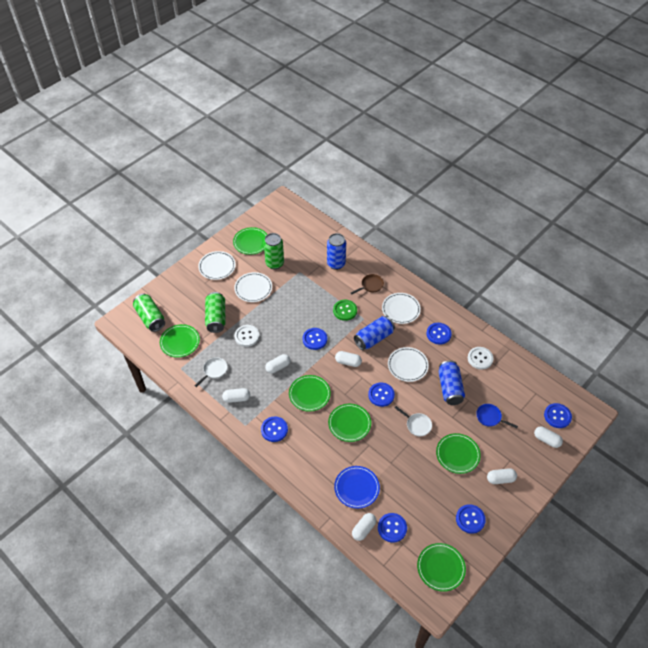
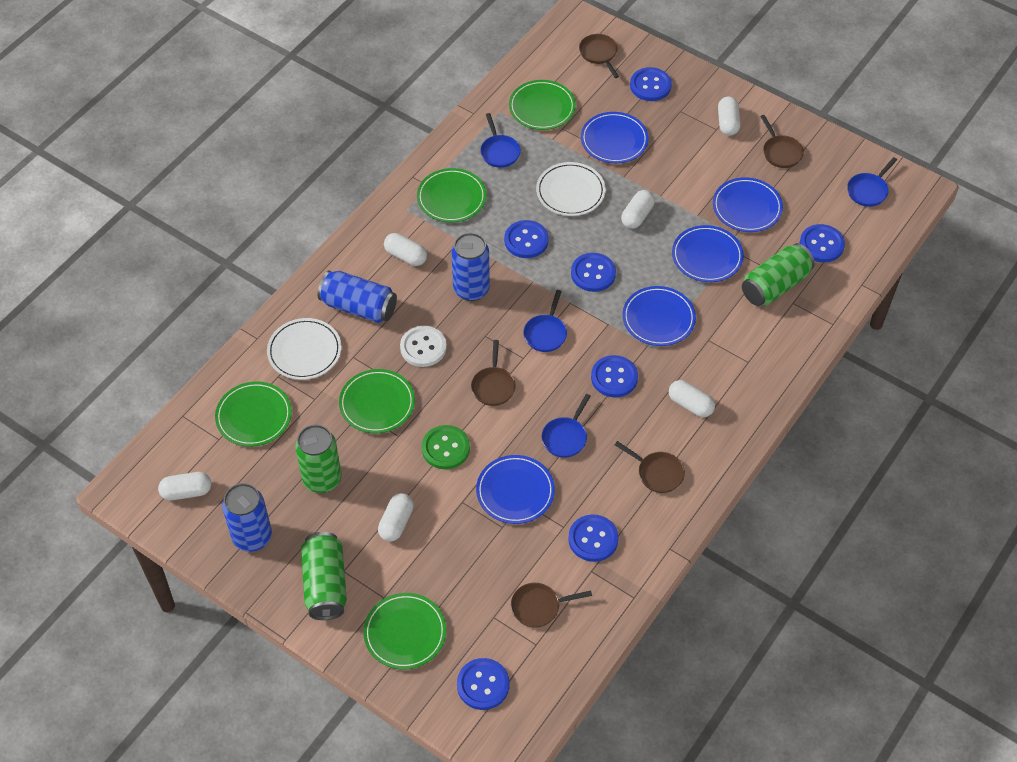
blue pan: [476,404,518,428] = 1 -> [480,113,521,168] [524,290,567,352] [542,394,591,458] [847,157,897,207] = 4
blue plate: [334,466,380,509] = 1 -> [476,455,555,524] [581,112,649,163] [623,286,696,346] [672,225,744,282] [713,177,783,232] = 5
brown pan: [351,274,384,294] = 1 -> [471,340,516,406] [511,583,592,628] [579,34,619,78] [615,441,685,493] [760,115,804,168] = 5
green plate: [160,324,200,358] [233,227,268,255] [289,375,331,412] [328,404,371,442] [417,543,466,592] [436,433,481,474] = 6 -> [215,382,292,447] [339,369,415,433] [363,593,446,670] [417,168,486,223] [509,80,576,130] = 5
white button: [235,325,259,347] [468,347,494,370] = 2 -> [400,326,447,367] = 1
white pan: [194,357,227,387] [395,406,432,436] = 2 -> none = 0
white plate: [198,251,236,280] [234,272,272,302] [382,293,421,324] [388,347,429,382] = 4 -> [267,318,341,380] [536,162,606,216] = 2

